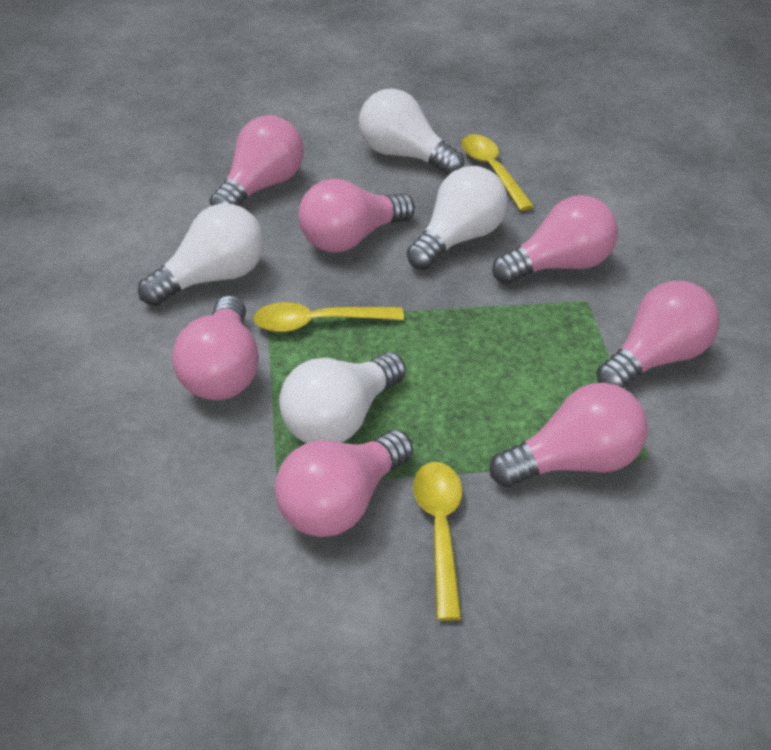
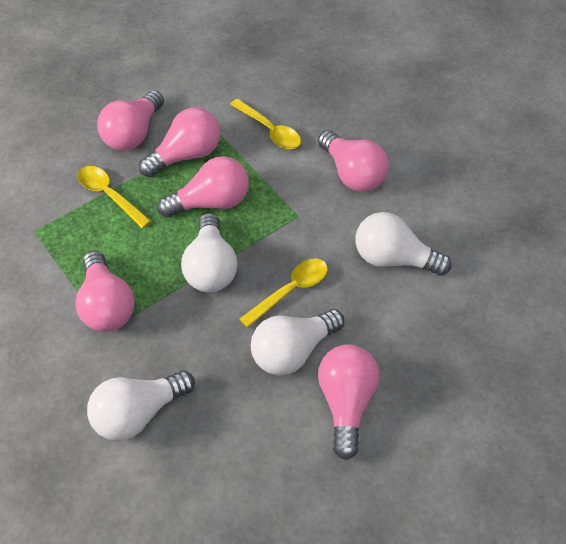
pink light bulb: [172,295,259,400] [209,115,304,206] [275,430,413,537] [298,179,415,252] [490,383,648,487] [492,195,618,284] [596,281,719,389] = 7 -> [75,251,135,332] [97,90,164,151] [139,108,220,177] [157,156,249,217] [318,130,389,192] [318,344,379,460] = 6

